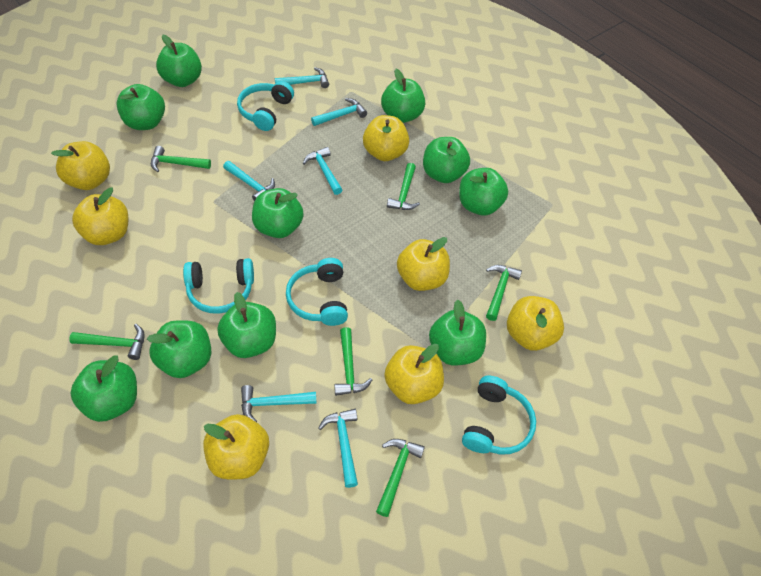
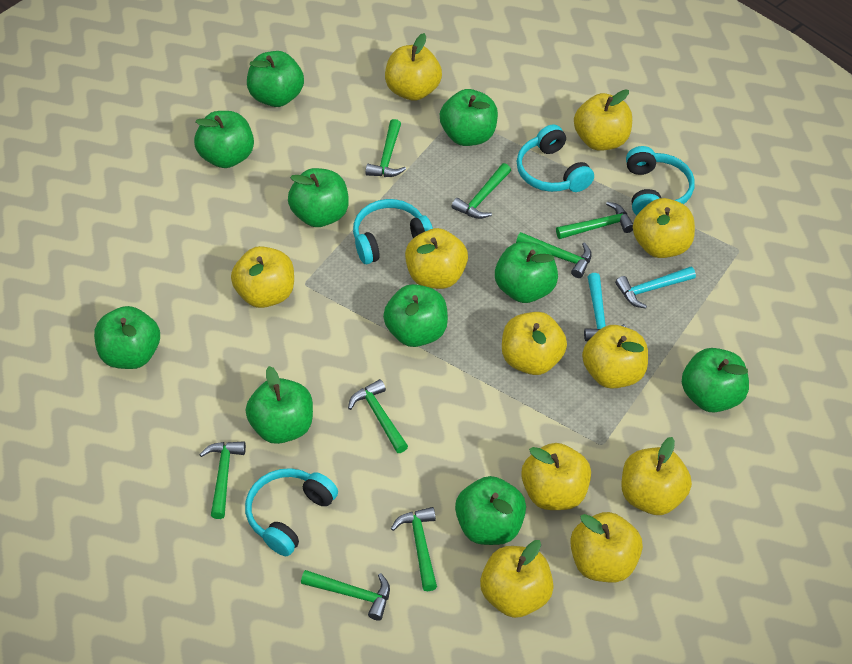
green hammer: [69,324,145,360] [151,146,211,172] [334,327,372,396] [376,439,425,517] [387,163,420,210] [486,265,522,321] = 6 -> [199,441,246,519] [301,570,390,621] [348,379,408,453] [366,119,406,177] [391,507,437,591] [452,163,511,219] [516,232,592,278] [556,202,633,239] = 8
turquoise hammer: [223,161,275,201] [241,385,317,422] [275,67,329,88] [303,147,342,195] [311,98,367,126] [318,409,358,488] = 6 -> [584,273,626,341] [615,267,696,309] = 2
yellow apple: [51,141,110,190] [72,188,128,245] [203,414,269,479] [363,115,409,161] [384,344,444,404] [397,237,450,291] [507,296,564,351] = 7 -> [231,246,294,308] [385,33,442,101] [405,228,468,289] [480,540,554,618] [502,312,567,375] [521,443,591,510] [570,512,643,582] [574,89,632,151] [582,325,648,389] [621,437,692,515] [633,198,695,258] = 11

